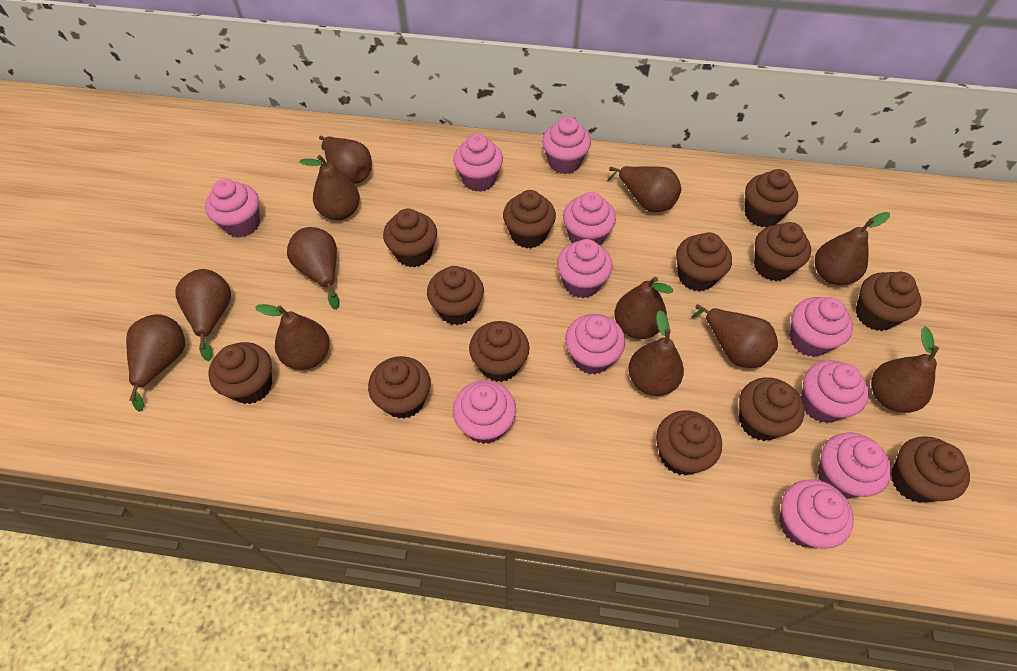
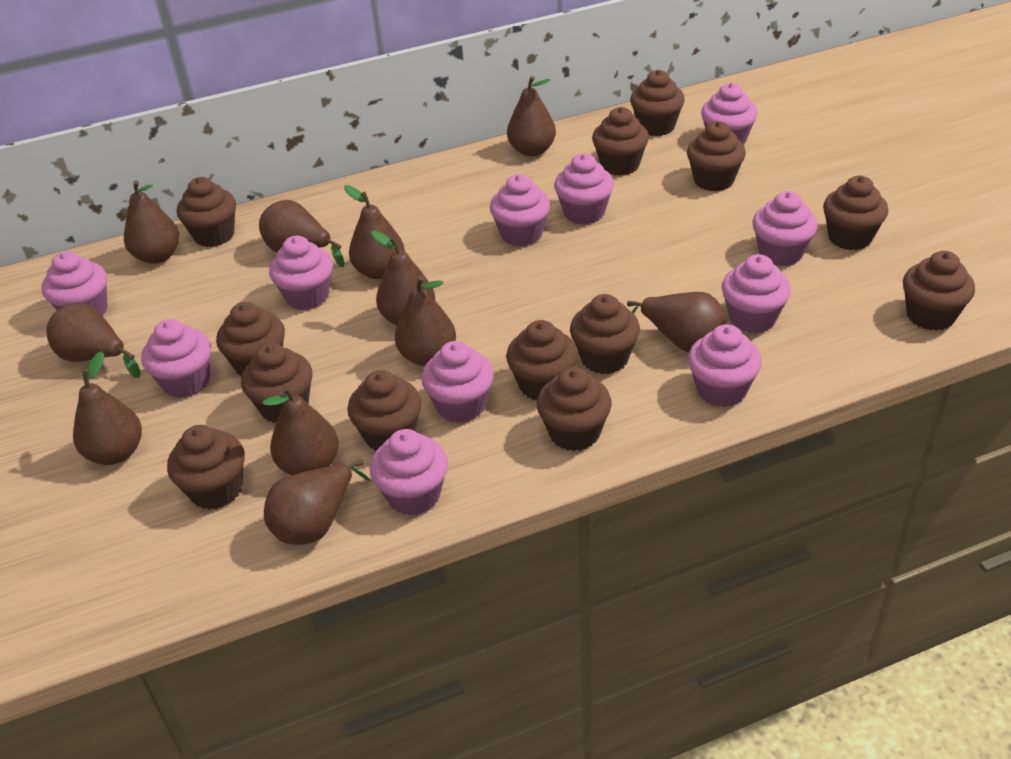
brown pear: [126,314,185,412] [175,269,231,361] [255,304,330,370] [287,227,339,310] [299,155,360,220] [319,136,372,184] [607,166,681,212] [614,277,673,339] [628,310,684,396] [692,304,778,368] [815,212,890,285] [871,326,939,413] = 12 -> [46,303,141,378] [73,351,142,465] [124,180,179,264] [259,200,345,267] [263,386,339,475] [264,459,370,544] [344,185,405,279] [371,231,435,325] [395,276,456,366] [507,76,556,157] [627,292,727,353] = 11

